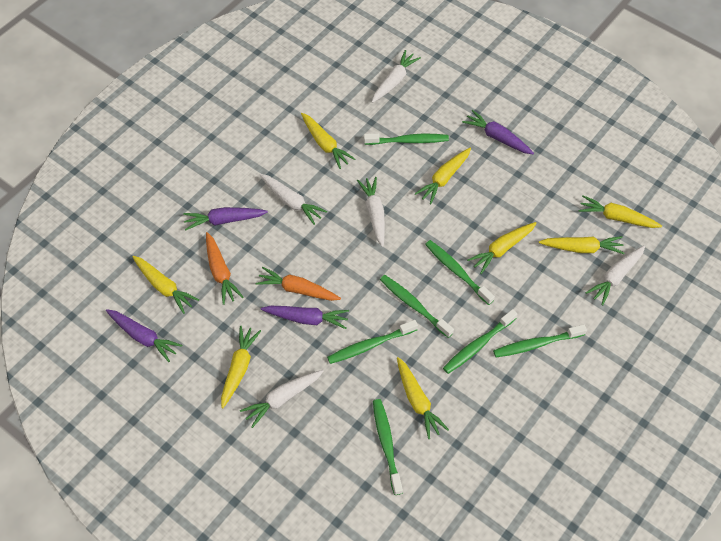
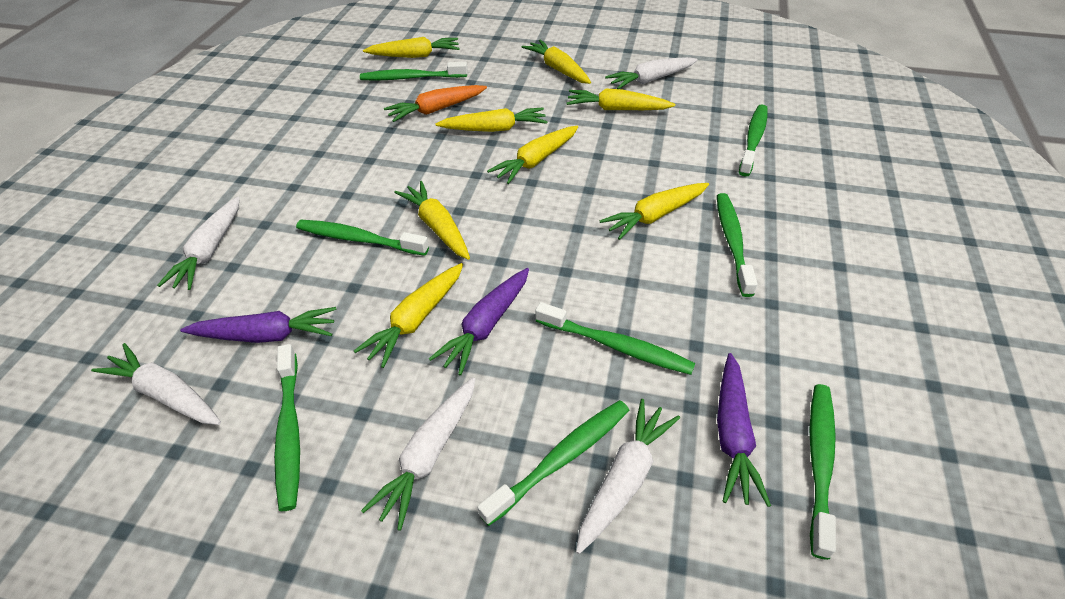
green toothbrush: [327,320,418,364] [364,133,449,145] [373,399,403,495] [380,275,454,338] [425,240,495,305] [443,309,517,374] [493,324,587,357] = 7 -> [274,344,300,511] [296,220,429,256] [360,62,467,81] [477,400,630,526] [535,302,695,375] [717,193,758,297] [739,104,768,176] [809,384,836,560] = 8
orange carrot: [206,232,243,305] [255,267,341,301] = 2 -> [384,85,487,122] = 1
purple carrot: [106,309,182,362] [183,207,268,230] [261,306,349,329] [462,110,534,154] = 4 -> [180,307,336,343] [429,268,529,375] [717,353,771,507] = 3

